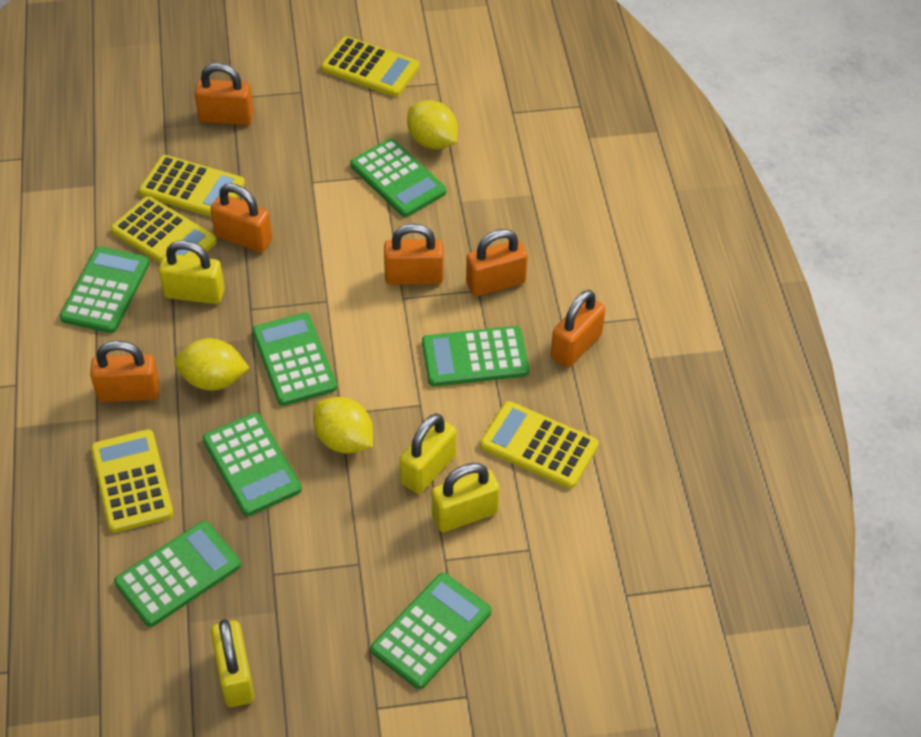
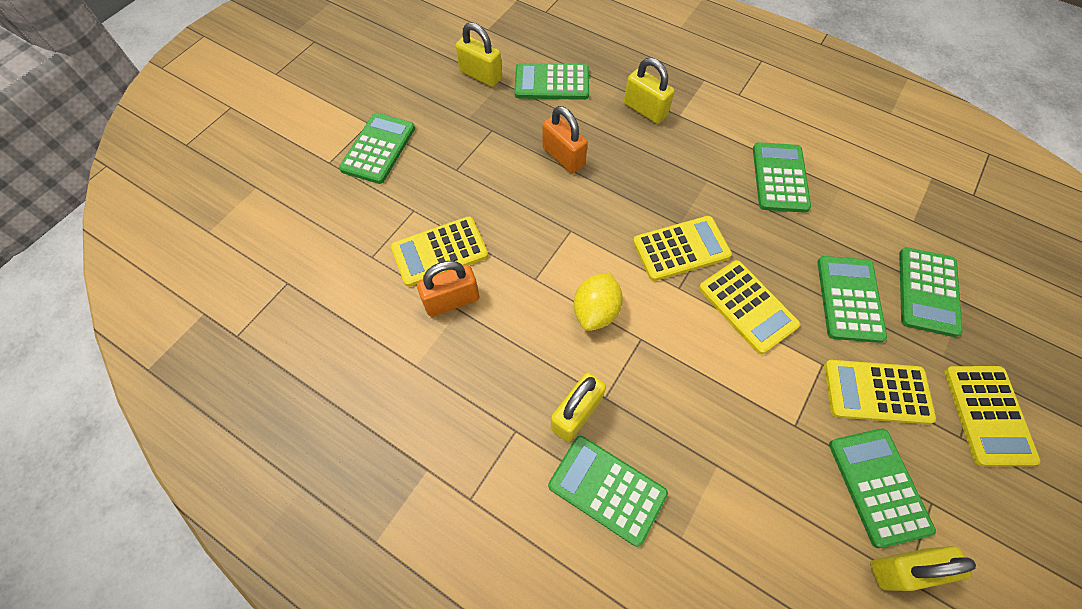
orange padlock: [90,340,160,402] [194,63,254,125] [210,183,272,253] [384,224,444,285] [466,229,528,296] [551,290,606,368] = 6 -> [417,261,479,317] [542,106,588,173] = 2
yellow lemon: [174,338,249,391] [313,397,373,454] [407,100,458,149] = 3 -> [574,273,623,331] = 1

